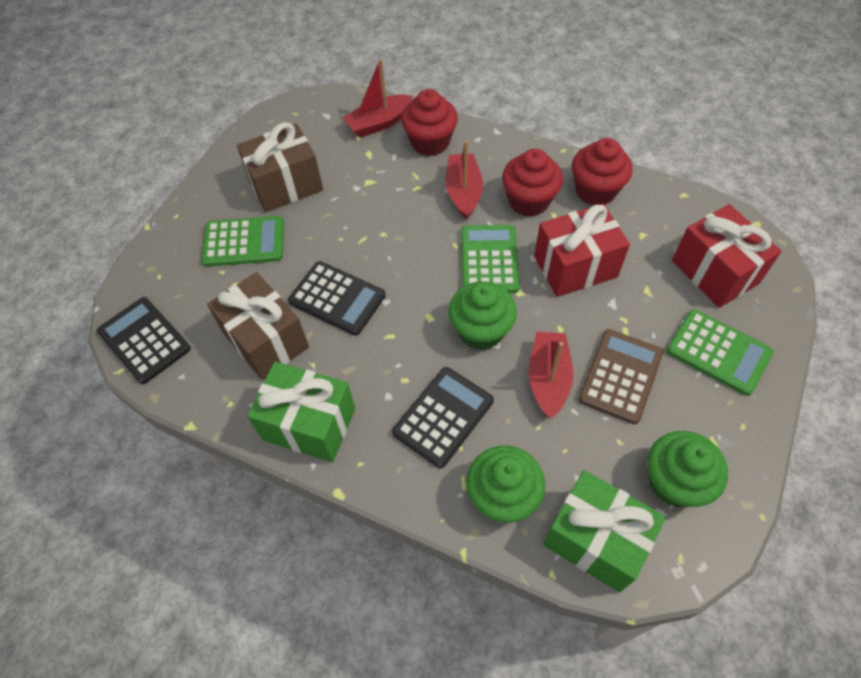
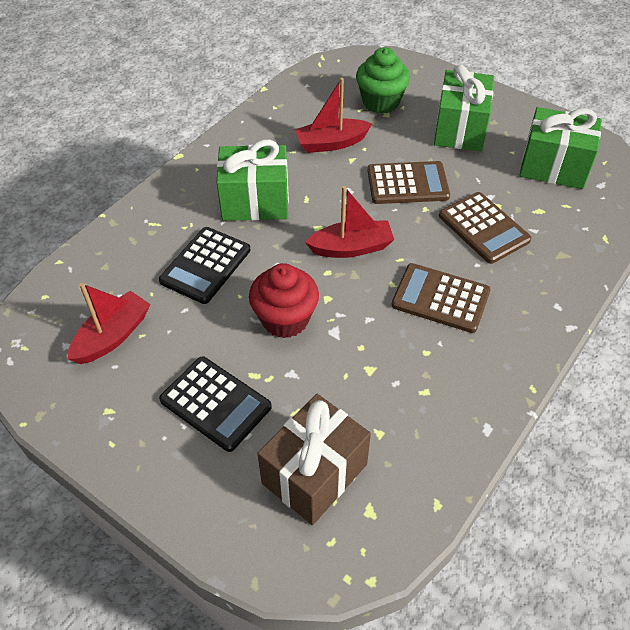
black calculator: [97,297,191,384] [288,261,385,336] [392,367,494,468] = 3 -> [159,227,251,304] [159,356,272,452] = 2
brown calculator: [578,329,663,424] = 1 -> [368,161,450,204] [391,263,491,333] [439,192,532,264] = 3
brown gift: [207,272,309,380] [237,122,323,212] = 2 -> [257,394,371,525] = 1
green calculator: [201,216,284,267] [461,225,520,293] [667,309,773,396] = 3 -> none = 0
green cupcake: [449,282,517,350] [467,446,545,522] [648,431,728,507] = 3 -> [356,47,410,114] = 1
green gift: [247,362,355,462] [543,470,666,592] = 2 -> [217,140,289,221] [434,65,494,151] [519,107,602,189] = 3
red cupcake: [401,89,458,156] [502,149,563,217] [572,138,633,205] = 3 -> [249,263,319,338] = 1
red gift: [534,204,630,297] [672,204,782,308] = 2 -> none = 0

